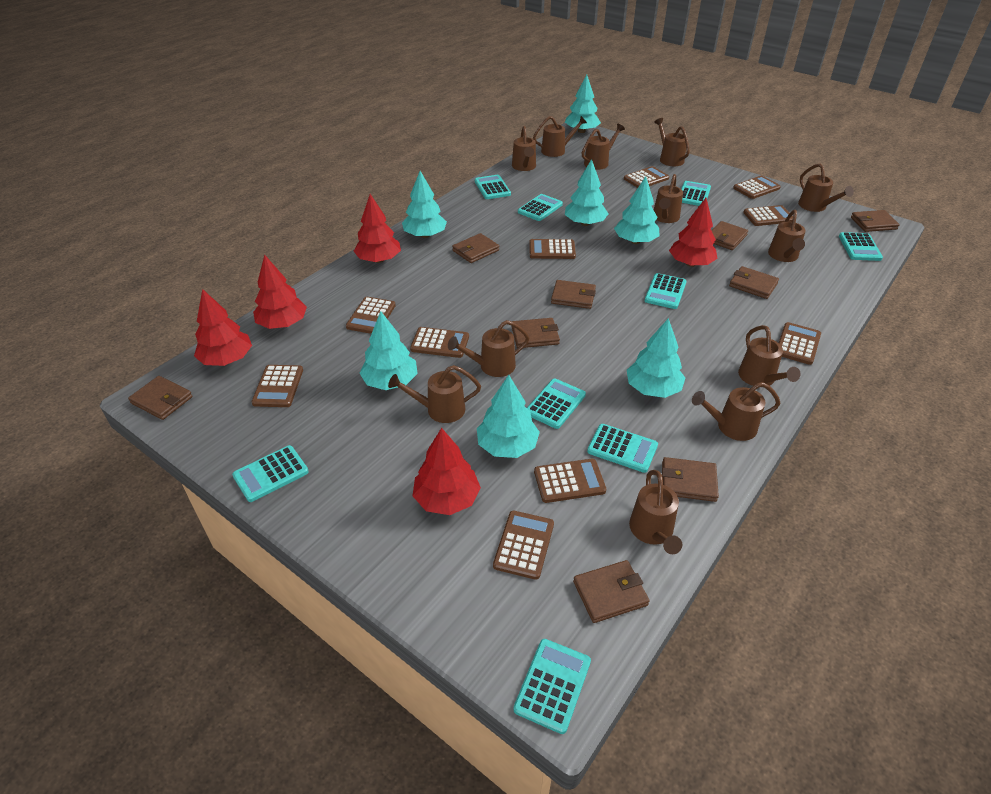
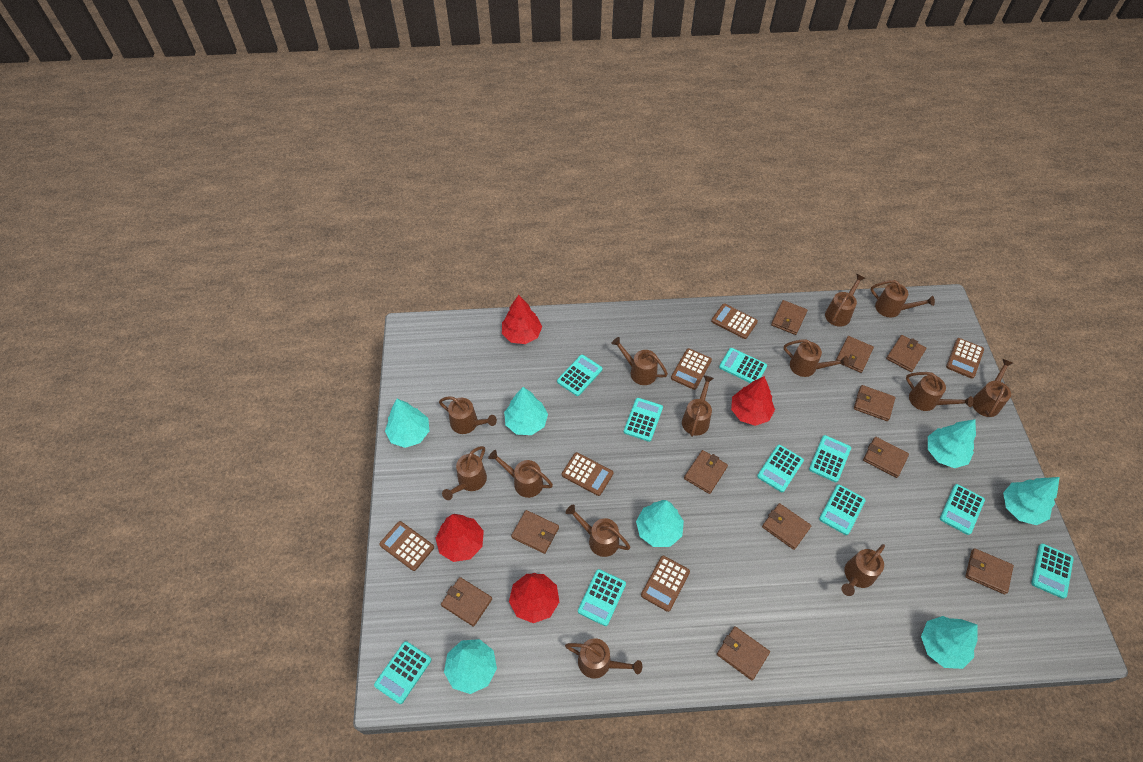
brown calculator: [252,365,303,407] [346,297,396,334] [410,327,469,358] [493,511,554,580] [529,239,576,259] [534,459,606,503] [624,166,669,188] [733,176,781,199] [743,205,793,226] [779,322,821,365] = 10 -> [379,521,434,571] [562,452,613,496] [641,556,690,612] [671,348,712,390] [711,303,758,339] [946,338,984,379] = 6
brown wallet: [128,376,193,420] [452,233,499,263] [511,318,560,348] [551,280,596,309] [573,560,650,623] [662,457,719,502] [711,221,748,250] [729,266,779,299] [851,210,899,232] = 9 -> [441,577,492,627] [511,510,559,554] [684,450,728,494] [717,626,770,680] [762,503,811,550] [771,300,808,335] [836,336,874,373] [854,385,895,421] [863,437,909,478] [886,335,926,372] [965,548,1014,594] = 11
brown watering can: [388,365,481,423] [448,320,529,377] [512,126,536,171] [533,116,587,157] [582,124,625,170] [629,470,682,554] [654,118,690,166] [654,174,683,223] [692,382,781,441] [738,325,801,386] [768,210,805,262] [798,164,854,212] = 12 -> [439,396,497,434] [442,446,487,500] [488,450,553,498] [565,638,642,678] [566,504,631,557] [611,337,668,385] [682,375,714,437] [784,339,849,377] [825,274,865,327] [842,544,885,596] [871,280,935,318] [906,372,973,411] [972,359,1013,417] = 13
red tree: [194,289,252,366] [253,255,307,329] [353,194,401,263] [413,428,481,515] [669,198,718,267] = 5 -> [435,514,484,562] [502,295,542,344] [509,573,559,623] [731,376,775,426] = 4
turquoise calculator: [232,445,309,502] [475,175,511,199] [513,639,591,734] [518,194,563,221] [527,378,586,429] [587,424,658,473] [644,273,687,309] [681,181,711,206] [839,232,883,261] = 9 -> [374,641,431,704] [557,355,602,396] [578,569,626,626] [624,398,663,442] [719,348,767,383] [757,445,804,492] [809,435,851,482] [819,484,866,535] [940,484,985,535] [1031,544,1074,599] = 10

